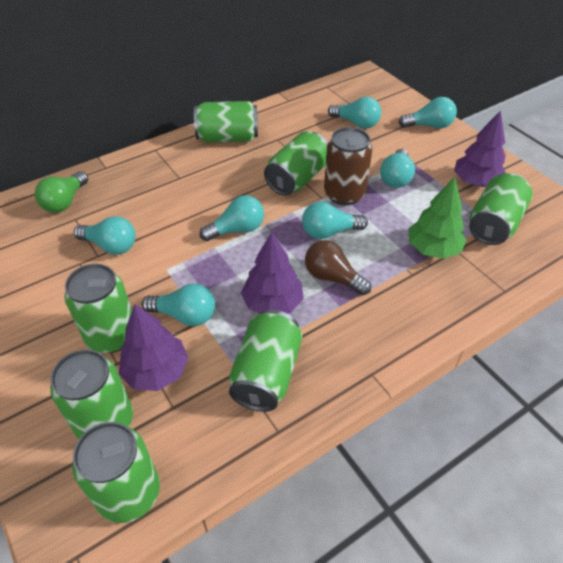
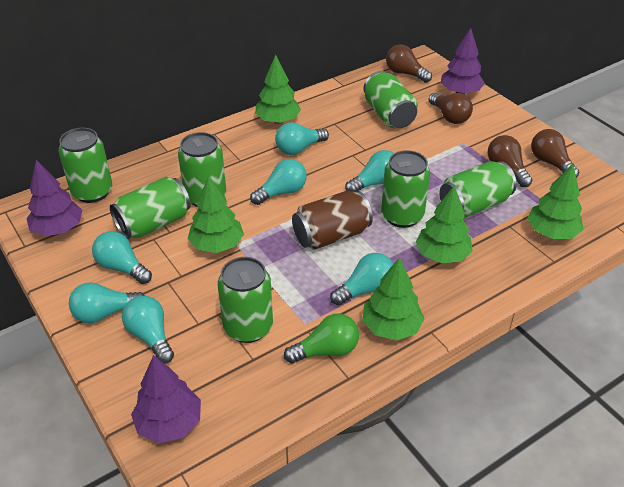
brown light bulb: [305,240,371,296] = 1 -> [386,44,432,83] [429,93,473,124] [487,135,532,187] [531,129,579,178] = 4
green tree: [409,177,466,259] = 1 -> [188,176,244,253] [255,55,301,124] [362,257,424,341] [416,186,473,263] [527,164,584,239] = 5

